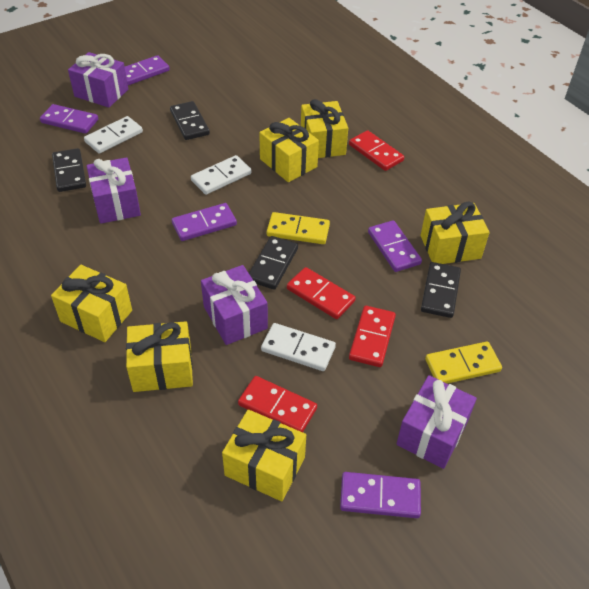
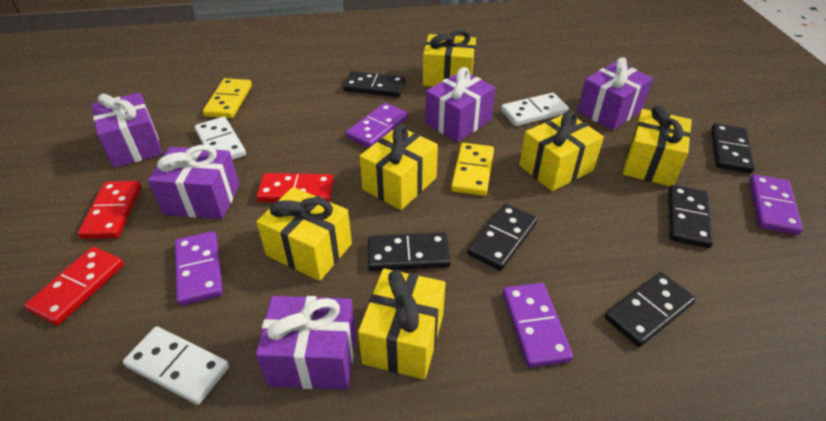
black domino: [52,148,86,192] [170,101,210,140] [249,236,298,290] [421,262,461,318] = 4 -> [343,71,406,97] [368,233,451,271] [467,204,538,271] [605,272,696,347] [668,185,713,248] [711,123,755,173] = 6
purple domino: [40,104,98,134] [125,55,170,85] [172,203,237,241] [340,472,421,518] [368,220,422,272] = 5 -> [175,231,223,306] [346,103,408,148] [503,283,573,368] [749,174,803,235] = 4
purple gift: [68,52,128,108] [87,157,141,224] [201,265,268,345] [396,375,477,469] = 4 -> [92,92,163,168] [148,145,240,219] [256,296,356,390] [425,67,496,142] [577,57,653,130] = 5
red domino: [238,376,317,432] [287,267,356,319] [349,130,404,171] [349,306,396,367] = 4 -> [24,247,124,326] [78,181,142,239] [256,173,334,202] = 3

